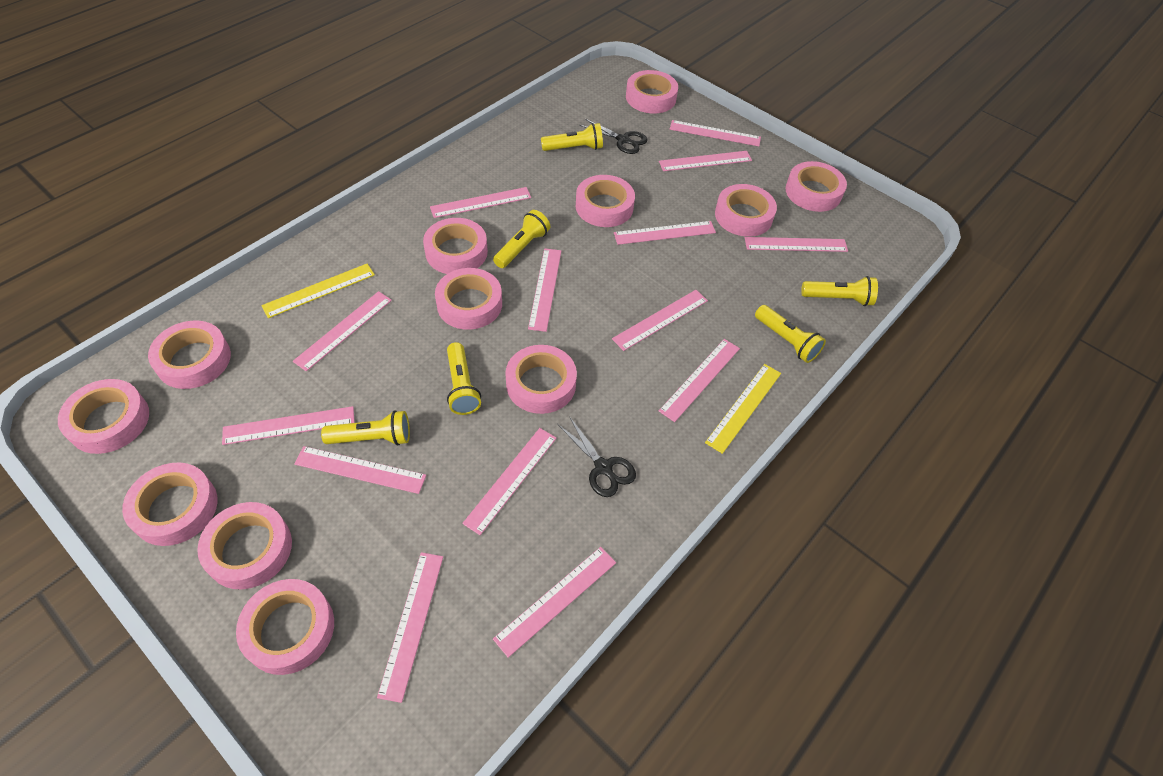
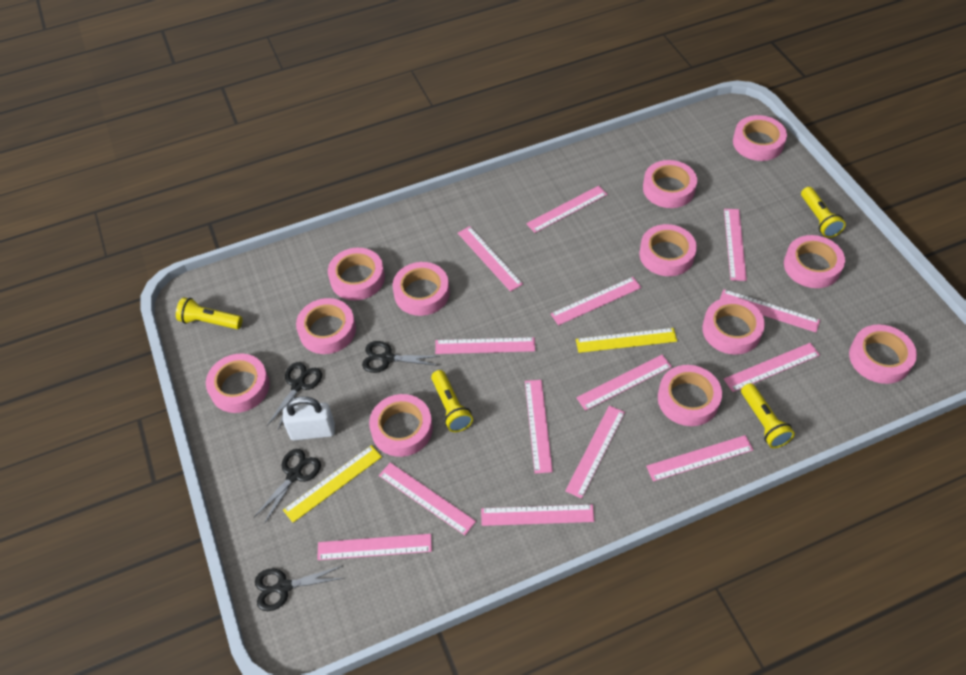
black scissors: [559,416,636,497] [579,119,648,154] = 2 -> [254,449,321,524] [255,566,343,611] [267,362,322,431] [362,341,440,373] = 4
white padlock: none = 0 -> [283,397,335,440] = 1
yellow flashlight: [321,410,410,446] [447,342,481,415] [493,210,550,268] [541,123,603,151] [755,305,826,363] [801,276,878,306] = 6 -> [176,297,243,329] [431,370,473,432] [741,383,795,448] [801,187,846,238] = 4

